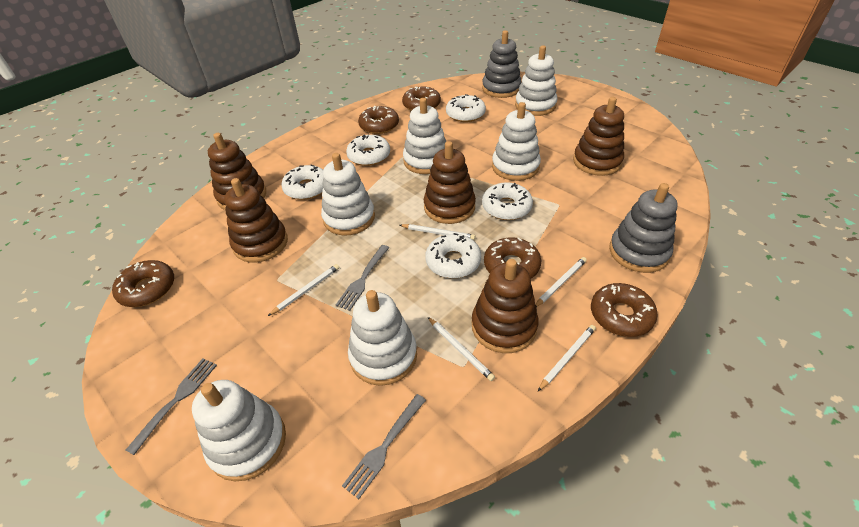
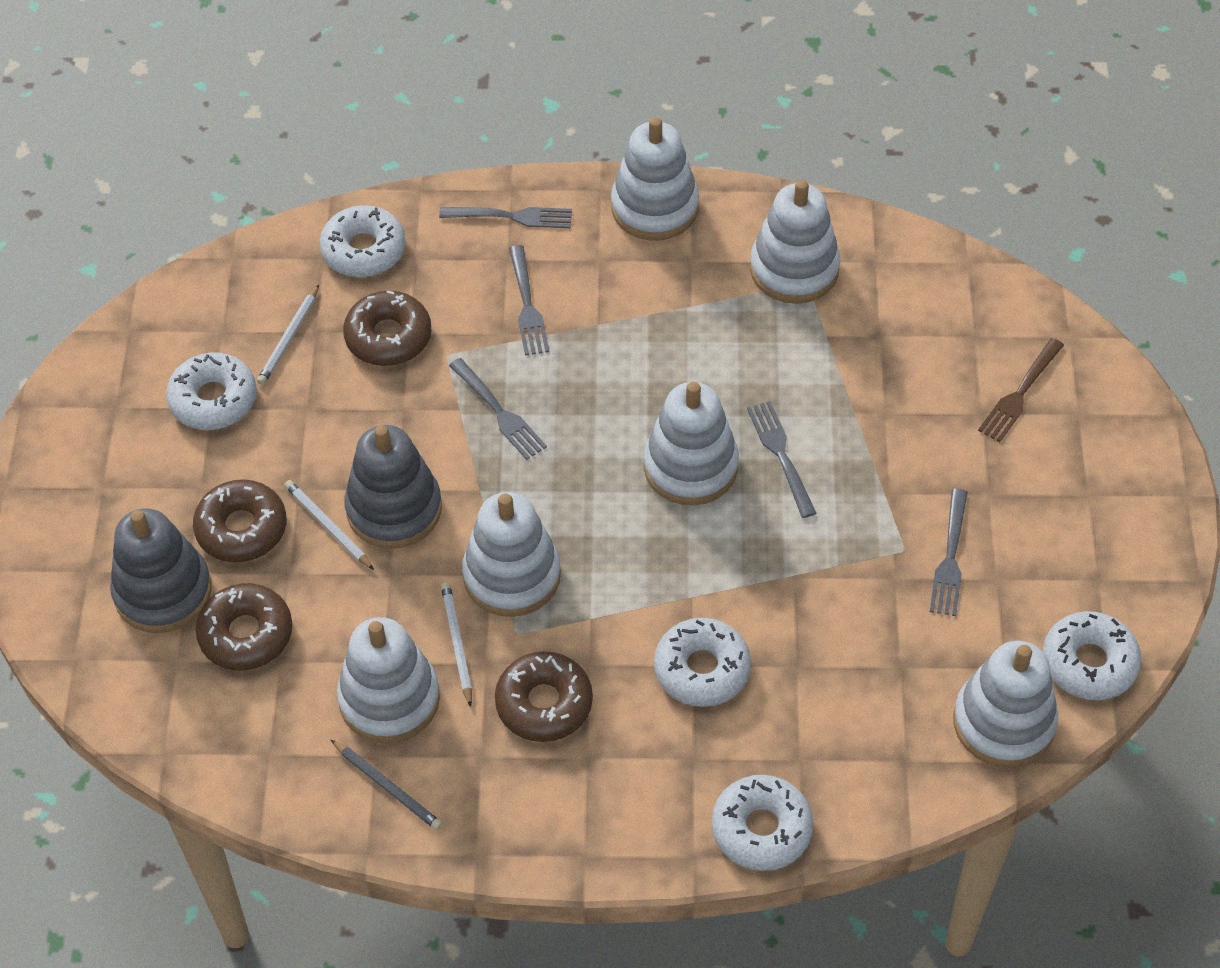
brown donut: [112,260,174,307] [358,106,399,134] [402,86,441,111] [484,237,541,278] [591,283,658,337] = 5 -> [193,479,287,562] [196,583,292,670] [343,290,431,366] [495,651,593,742] = 4
brown fork: none = 0 -> [978,338,1064,442] = 1
brown stacking toy: [208,133,266,210] [224,178,288,263] [424,141,476,224] [472,259,539,353] [573,97,624,176] = 5 -> none = 0
grey fork: [126,358,217,455] [336,245,389,311] [342,394,426,499] = 3 -> [439,207,572,228] [449,358,547,460] [509,245,549,356] [747,401,816,518] [930,489,968,616] = 5
grey pencil: none = 0 -> [330,739,443,830] = 1
white pencil: [268,264,339,316] [400,224,475,240] [428,317,495,381] [535,257,587,307] [538,325,596,391] = 5 -> [257,285,319,385] [284,480,374,570] [441,582,472,707] = 3

